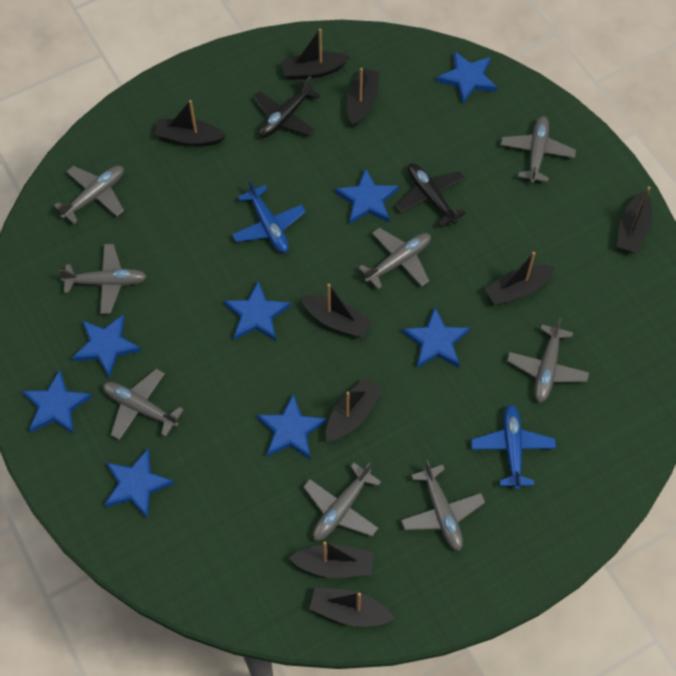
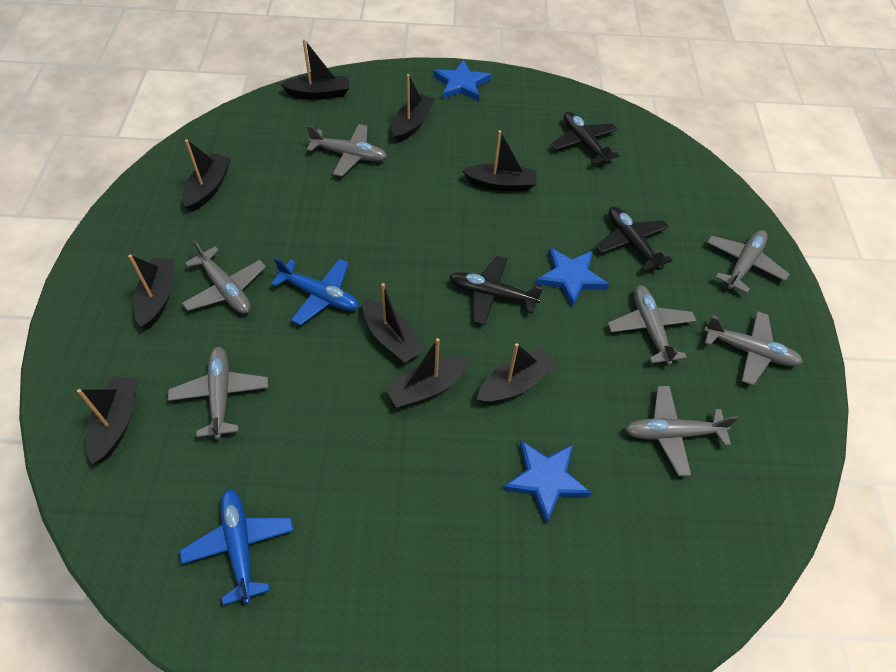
black plane: [253,76,320,138] [396,163,466,228] = 2 -> [449,255,543,325] [551,112,619,165] [595,207,672,272] = 3
blue star: [22,370,92,434] [72,314,141,378] [104,449,174,519] [224,281,291,341] [257,394,327,460] [335,168,399,224] [402,308,470,368] [436,51,497,104] = 8 -> [433,60,491,101] [503,441,591,524] [536,248,609,308] = 3
grey plane: [54,165,124,224] [58,244,147,314] [103,369,184,440] [303,463,381,541] [358,228,431,289] [401,460,485,551] [501,116,576,183] [507,318,589,403] = 8 -> [168,347,268,439] [182,240,266,314] [307,124,387,177] [608,285,696,365] [625,386,738,476] [704,311,803,385] [707,230,789,293] = 7

